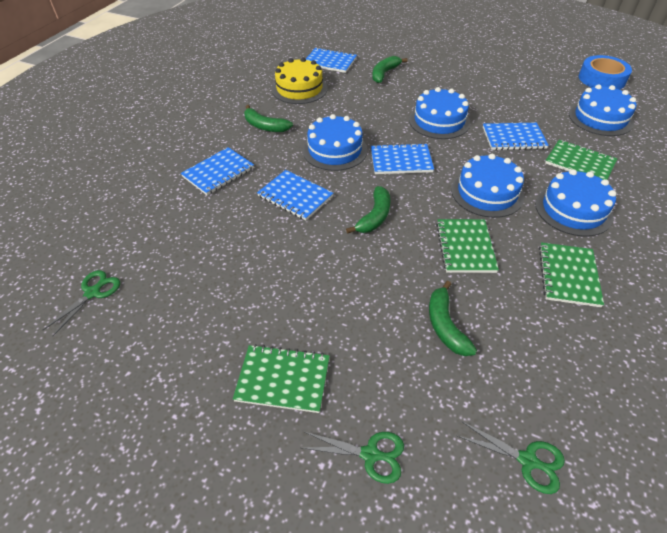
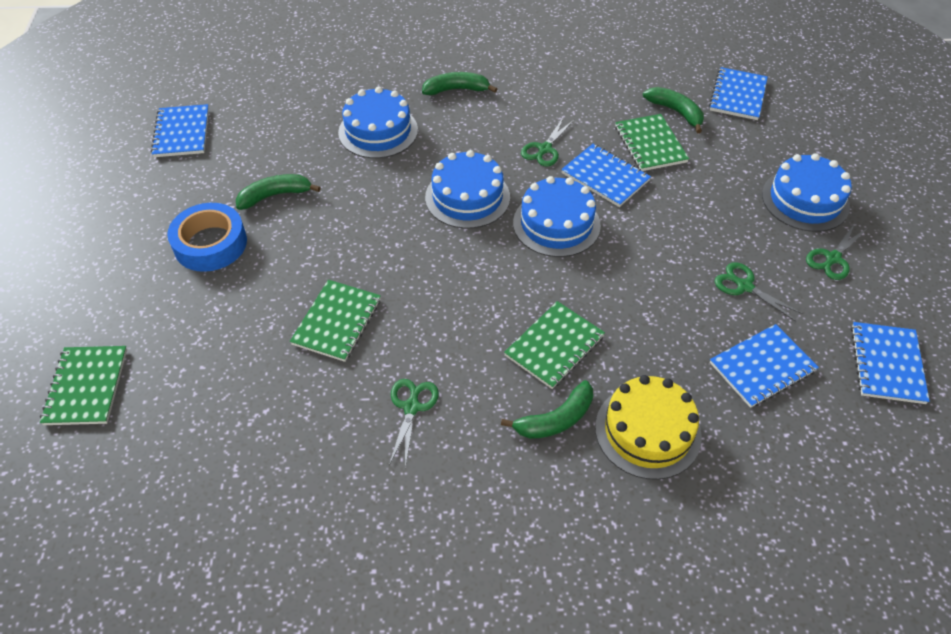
blue cake: [303,114,367,171] [409,87,470,139] [451,154,524,218] [535,169,616,236] [569,84,636,136] = 5 -> [338,87,418,158] [425,150,510,229] [513,176,601,257] [762,153,852,232] = 4
green scissors: [43,270,120,336] [302,432,404,484] [457,422,565,494] = 3 -> [389,379,439,468] [521,118,574,167] [715,262,803,322] [806,223,868,280] = 4

